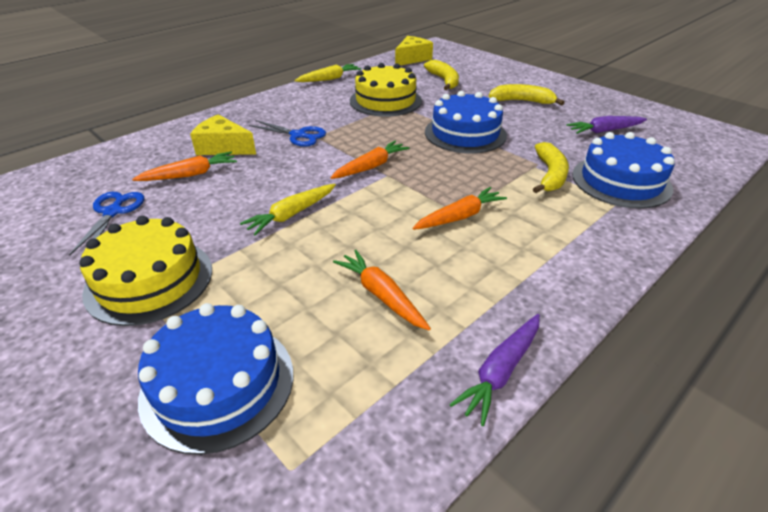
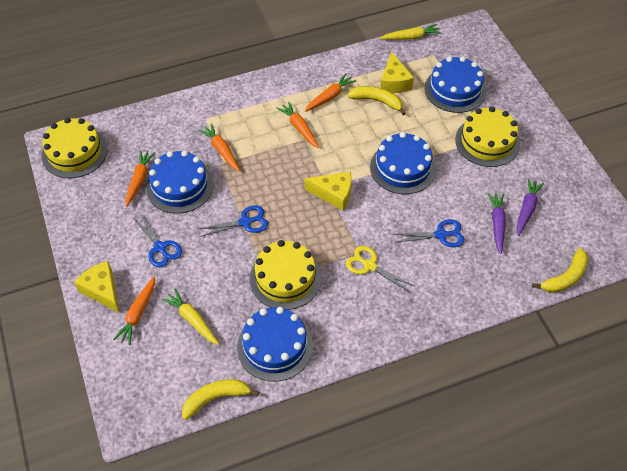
blue cake: [138,303,293,455] [425,91,507,154] [572,132,675,209] = 3 -> [146,150,213,214] [237,307,313,382] [370,132,436,194] [424,56,486,113] = 4
blue scissors: [69,192,144,256] [249,120,326,147] = 2 -> [134,214,182,267] [198,205,268,237] [393,219,465,247] = 3
orange carrot: [132,152,237,181] [330,141,410,179] [333,250,431,331] [413,187,507,230] = 4 -> [113,276,155,345] [125,150,155,207] [199,123,240,171] [277,102,319,148] [305,73,356,112] = 5
yellow cake: [79,216,212,326] [350,63,422,117] = 2 -> [42,117,108,178] [249,240,322,310] [455,107,520,167] = 3
yellow cheese: [190,114,256,155] [395,36,433,65] = 2 -> [74,261,119,313] [305,172,352,211] [380,51,414,93] = 3
yellow scissors: none = 0 -> [346,246,414,292] = 1

